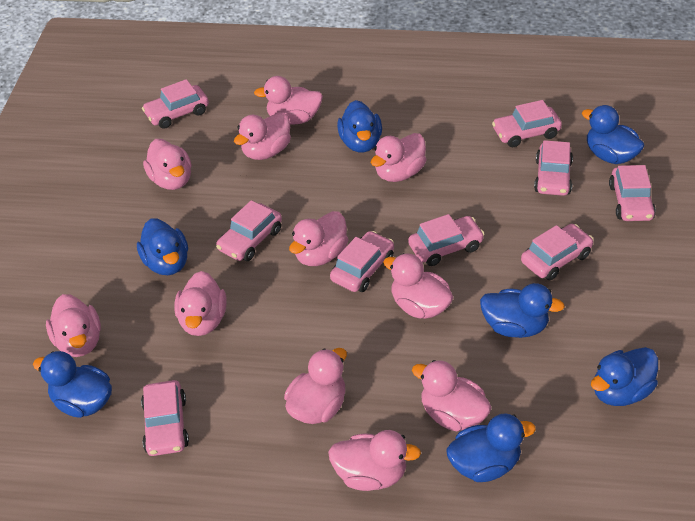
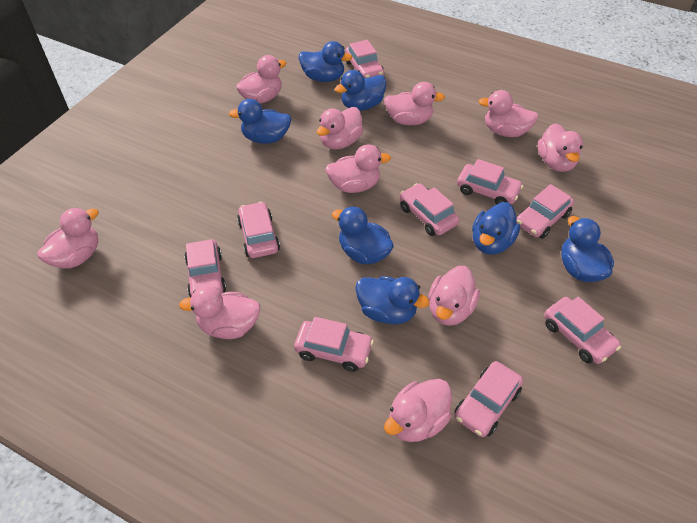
pink duck: [46,294,101,357] [143,139,191,190] [174,271,226,336] [234,112,291,160] [254,76,323,125] [284,348,347,424] [289,211,348,266] [328,430,421,491] [371,133,426,182] [383,253,453,319] [412,360,492,431] = 11 -> [37,208,99,269] [179,286,261,339] [236,55,287,103] [317,107,363,149] [325,144,391,193] [384,82,445,125] [384,379,452,442] [428,266,480,326] [479,90,539,137] [538,123,583,172] = 10

